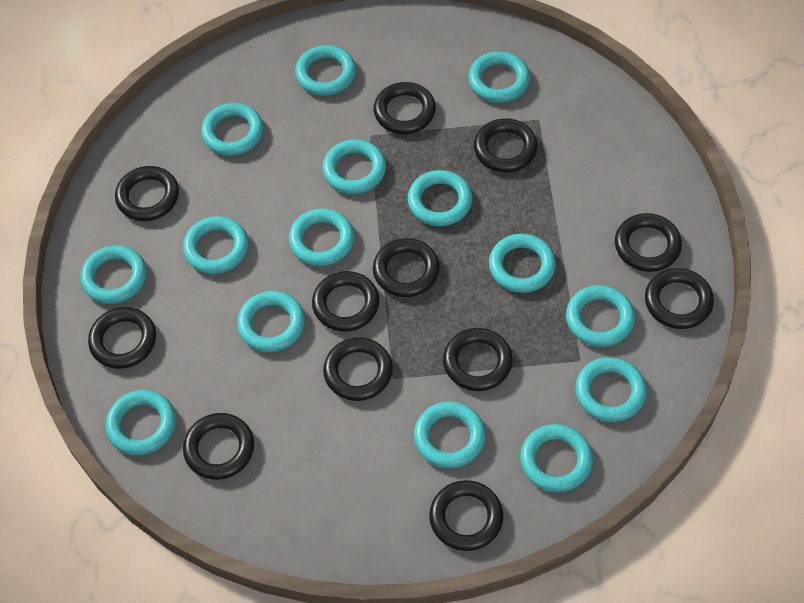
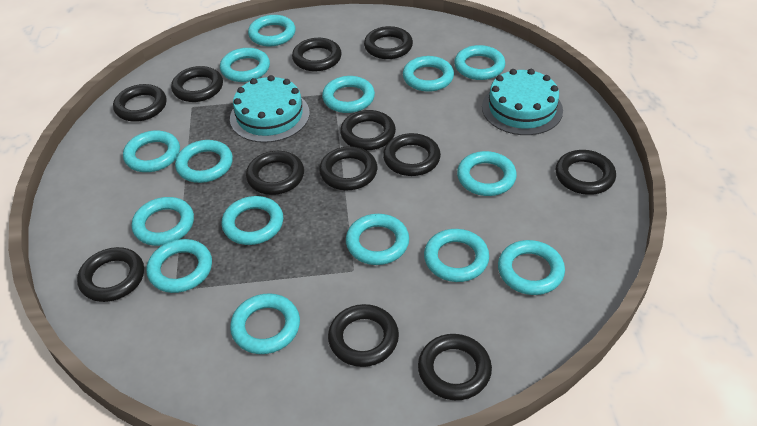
turquoise cake: none = 0 -> [230,75,310,143] [482,69,563,135] = 2

